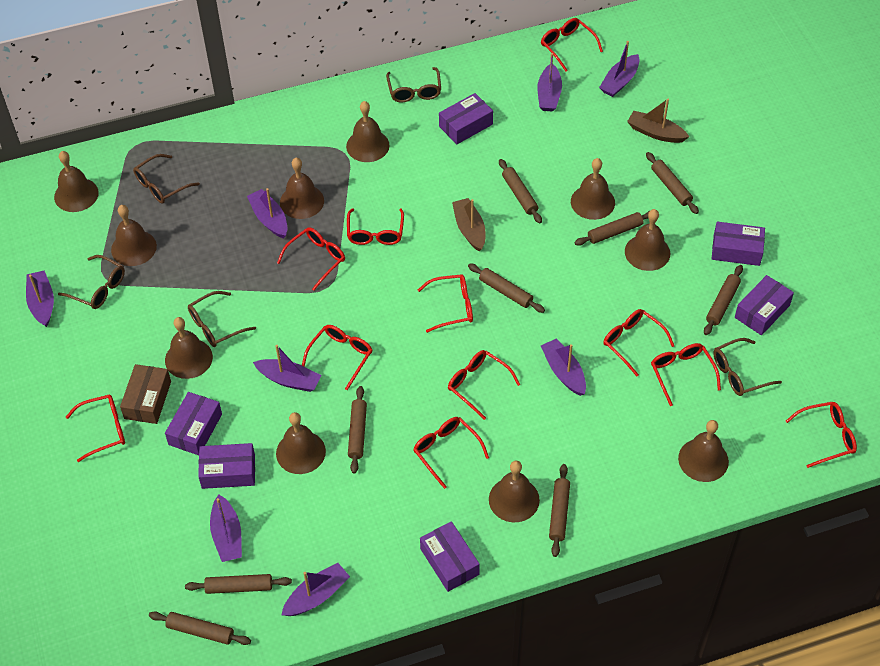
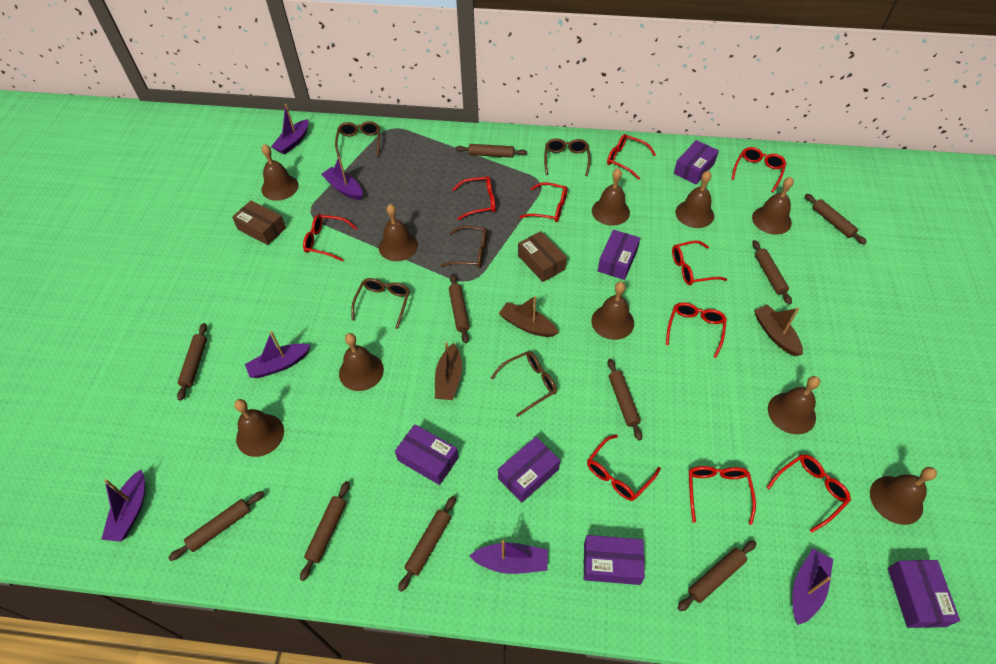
brown boat: [452,198,486,252] [627,99,689,143] = 2 -> [435,342,462,400] [499,296,559,337] [754,304,803,356] = 3
brown box: [120,364,171,424] = 1 -> [232,200,286,245] [518,231,567,282] = 2
brown rolling pin: [149,611,251,645] [185,574,292,594] [348,386,367,474] [468,264,545,313] [499,159,542,224] [549,464,570,557] [574,211,649,246] [646,152,699,214] [704,265,743,335] = 9 -> [168,491,264,561] [177,323,207,401] [300,481,350,581] [398,496,456,592] [449,274,470,343] [456,144,527,158] [607,359,642,441] [678,540,757,611] [752,240,792,305] [805,194,867,245] = 10
purple boat: [26,271,54,327] [210,494,242,562] [247,188,287,239] [253,345,321,392] [281,563,350,616] [537,53,562,112] [541,338,586,396] [599,41,640,97] = 8 -> [101,469,145,542] [245,331,311,378] [271,104,308,154] [321,156,362,200] [469,540,548,574] [792,548,833,625] = 6
red glasses: [66,394,125,462] [277,227,345,291] [302,325,372,390] [347,208,404,245] [413,417,489,489] [418,275,473,333] [448,350,520,420] [541,18,603,72] [603,309,674,376] [651,343,721,406] [786,402,857,468] = 11 -> [303,214,358,262] [452,176,496,220] [520,182,568,222] [587,435,661,501] [607,134,656,180] [666,303,727,358] [672,240,727,285] [689,466,756,525] [731,147,786,193] [766,454,851,533] = 10

